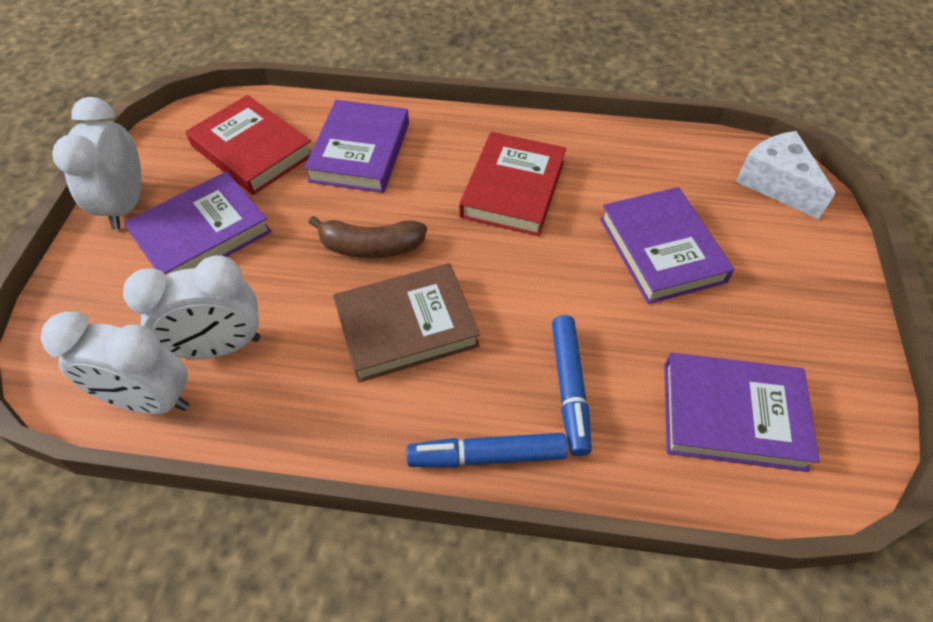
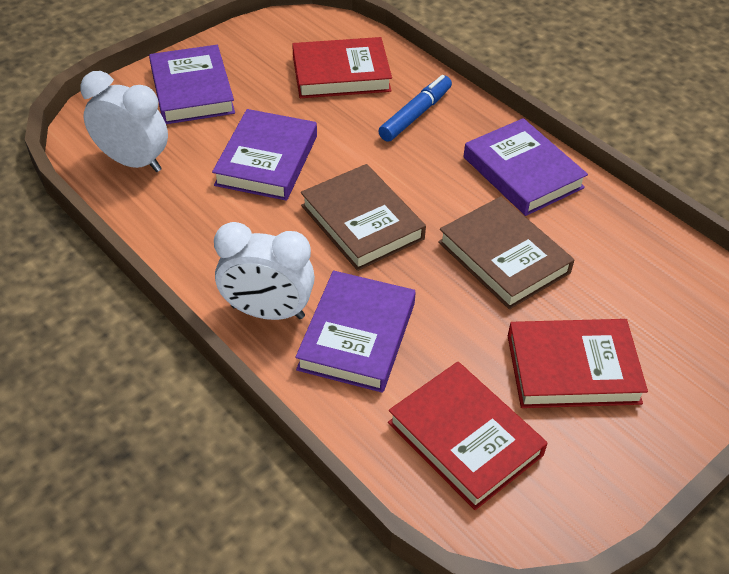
blue marker: [407,433,568,468] [552,315,592,456] = 2 -> [378,75,452,142] = 1
brown banana: [308,216,427,258] = 1 -> none = 0
brown book: [333,263,480,383] = 1 -> [301,164,426,271] [438,196,574,309] = 2
red book: [185,95,312,195] [459,132,566,236] = 2 -> [292,37,392,98] [388,362,548,510] [508,319,648,408] = 3
white cheese: [736,131,835,219] = 1 -> none = 0
white clock: [41,312,189,414] [52,97,142,230] [123,255,260,359] = 3 -> [80,71,168,172] [214,222,315,320] = 2

